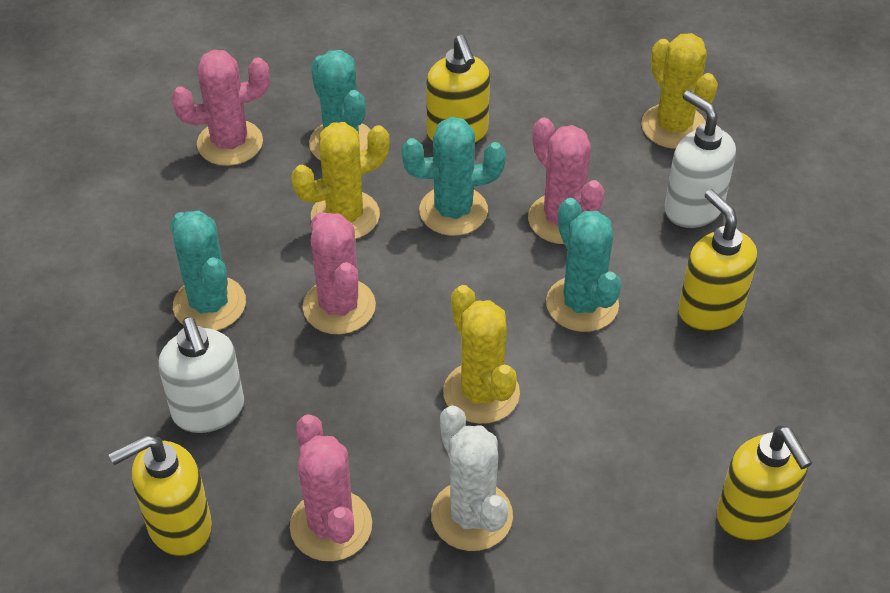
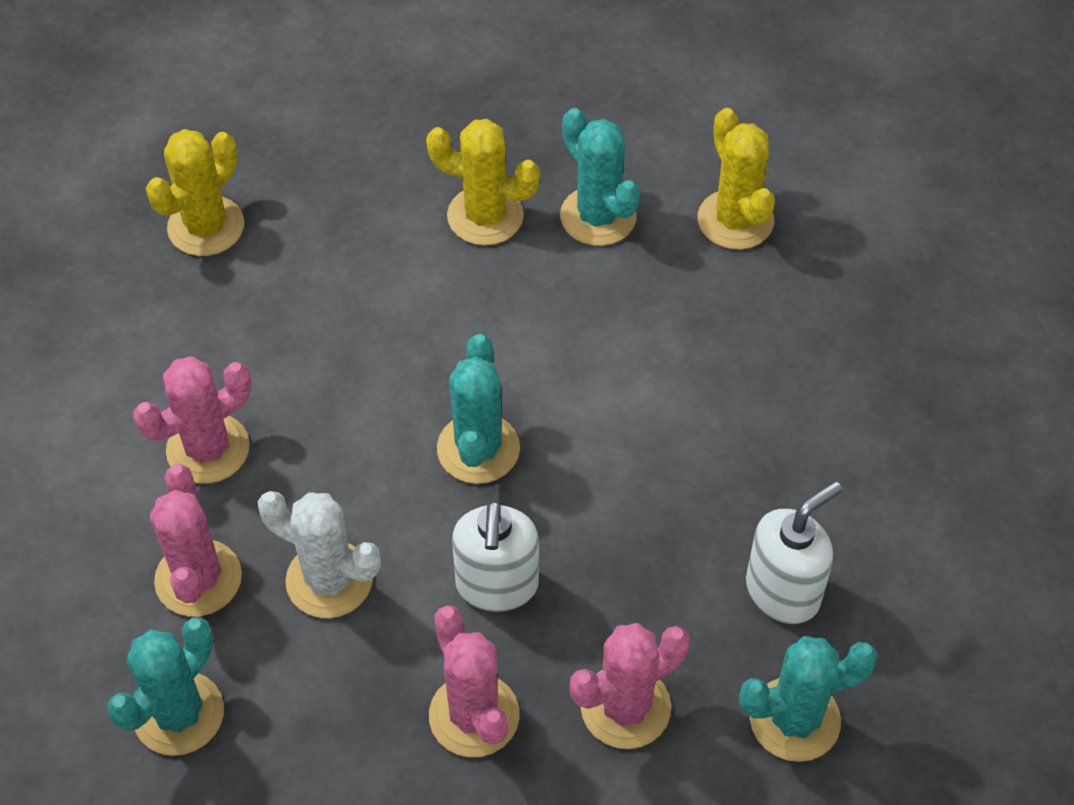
yellow soap dispenser: [108,435,212,557] [426,35,490,145] [678,189,757,332] [716,426,812,542] = 4 -> none = 0

